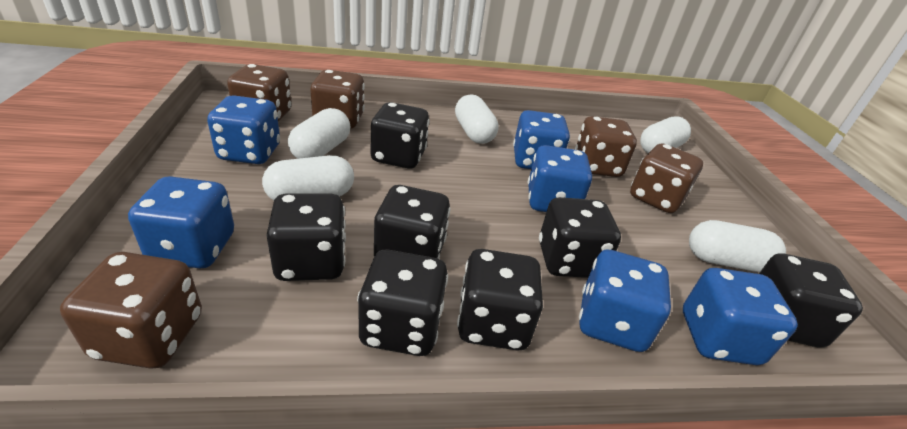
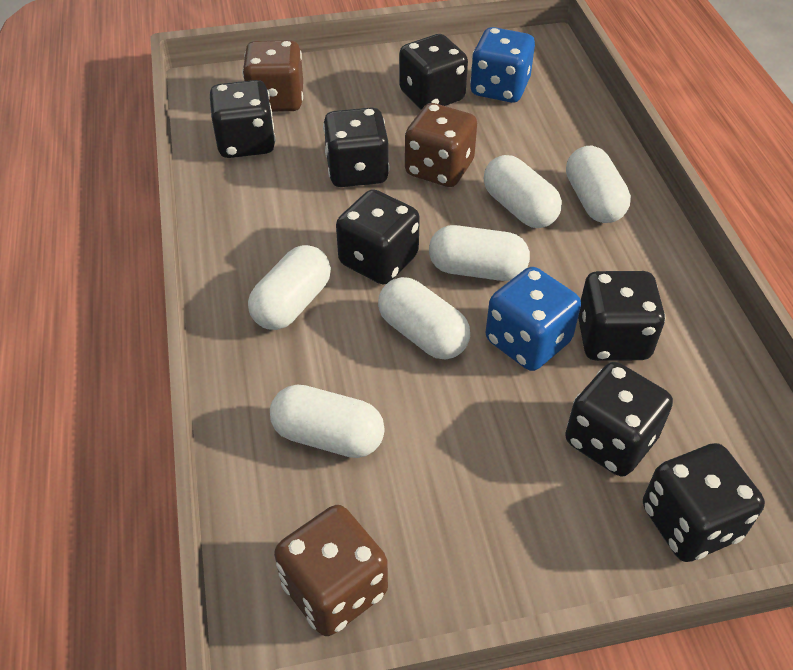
blue dice: [128,176,234,268] [207,95,280,164] [513,110,570,169] [528,145,592,212] [579,249,671,352] [683,268,798,365] = 6 -> [470,27,535,103] [486,267,581,371] = 2
brown dice: [60,252,202,369] [227,64,291,121] [310,70,365,129] [575,116,637,177] [630,143,703,213] = 5 -> [242,40,303,112] [274,505,388,636] [405,103,477,187] = 3
white capsule: [262,155,354,200] [288,108,350,159] [455,94,499,144] [640,116,691,153] [689,220,786,272] = 5 -> [248,245,331,330] [270,384,385,458] [378,277,470,359] [429,225,530,281] [484,155,562,228] [566,146,631,223] = 6

